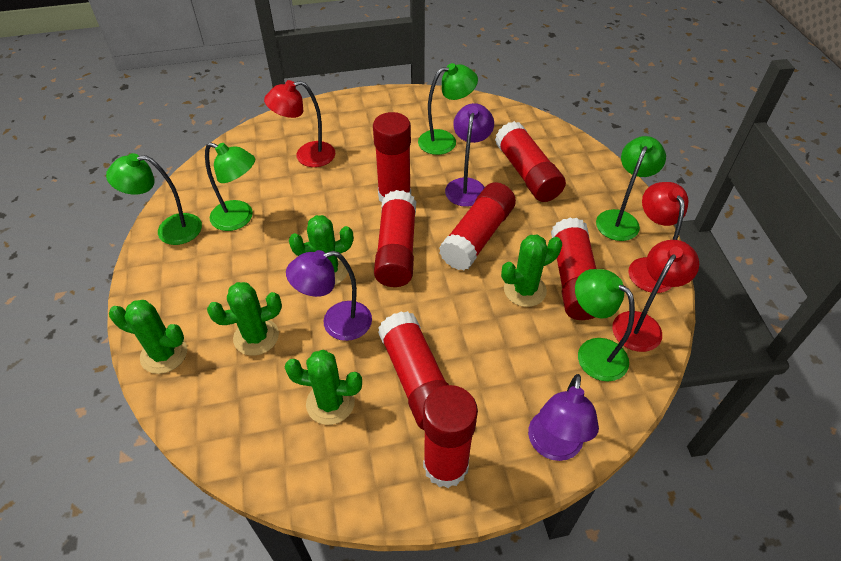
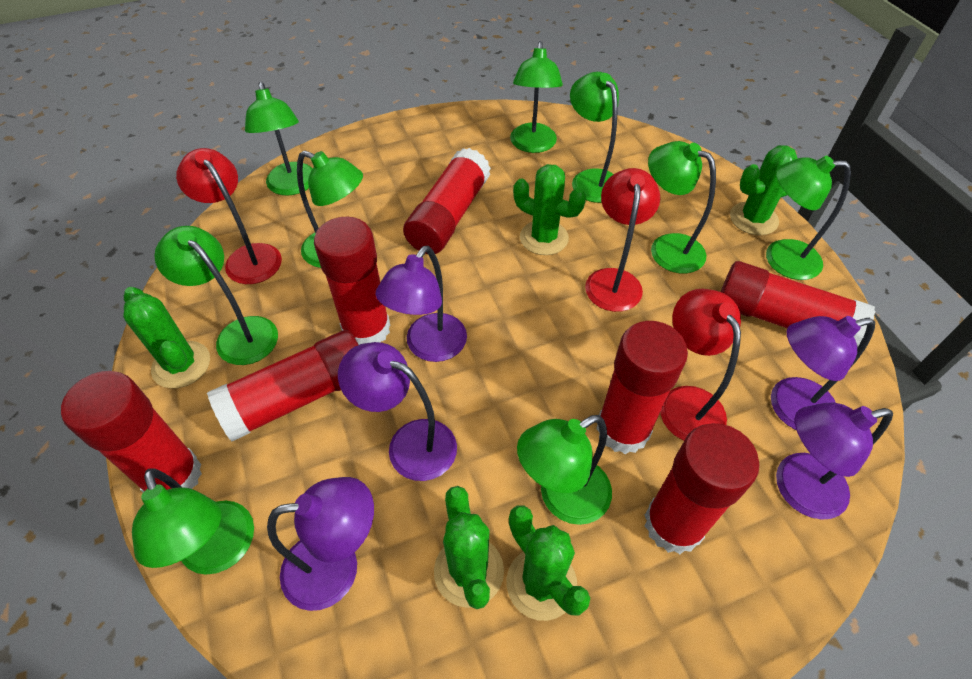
green lamp: [106,153,202,245] [205,142,255,231] [418,63,478,155] [575,269,635,382] [596,136,666,241] = 5 -> [132,468,254,575] [154,226,278,365] [245,82,313,196] [297,151,363,268] [510,41,563,153] [517,415,612,525] [570,72,619,203] [648,141,716,273] [766,156,851,280] = 9
purple lamp: [286,250,372,341] [445,103,494,207] [528,374,599,461] = 3 -> [267,477,374,611] [338,342,457,481] [376,246,467,362] [771,316,875,430] [776,403,893,520] = 5

